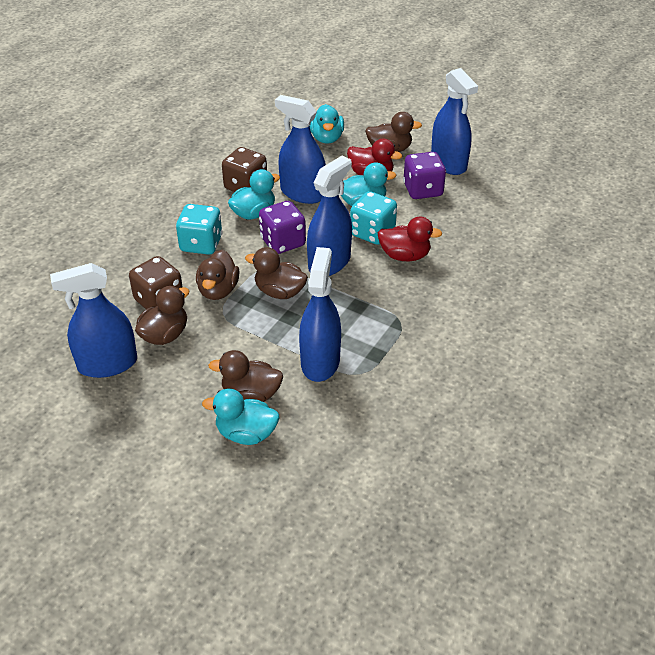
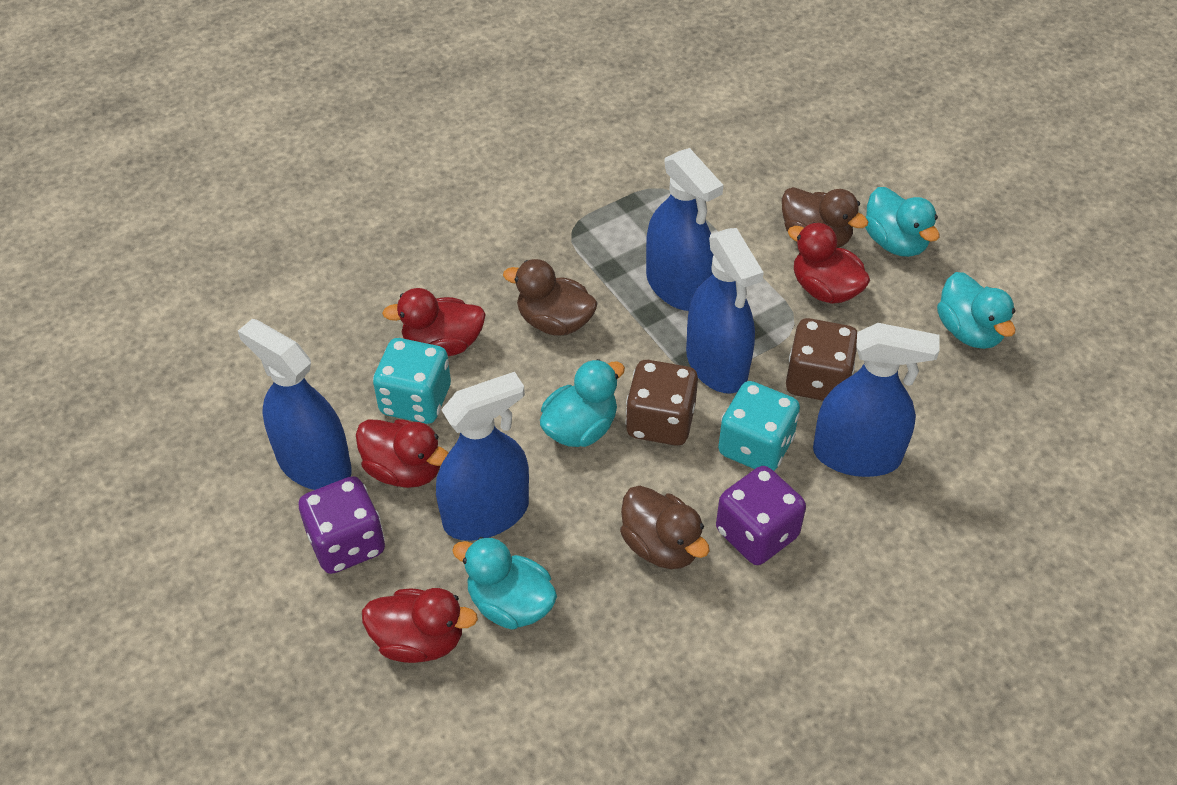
brown duck: [135,286,190,345] [196,250,239,300] [208,350,283,402] [245,247,308,299] [365,112,422,152] = 5 -> [503,259,597,336] [620,486,710,569] [782,187,868,248] = 3
red duck: [347,139,402,175] [378,217,442,261] = 2 -> [356,419,448,488] [362,588,478,663] [382,288,486,356] [788,222,870,304] = 4

